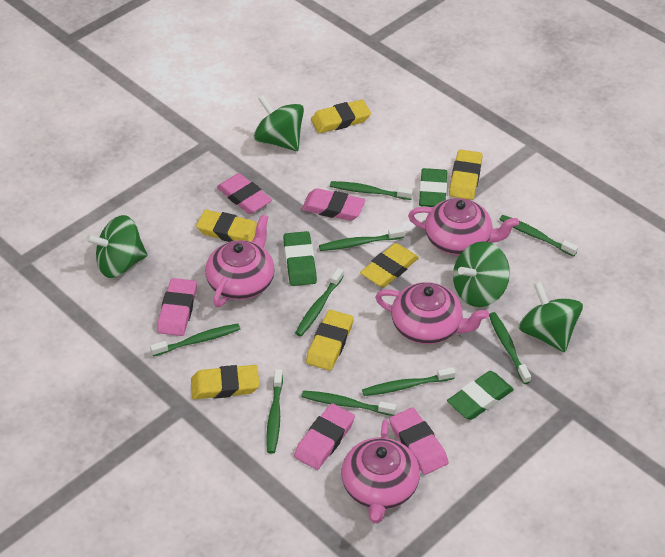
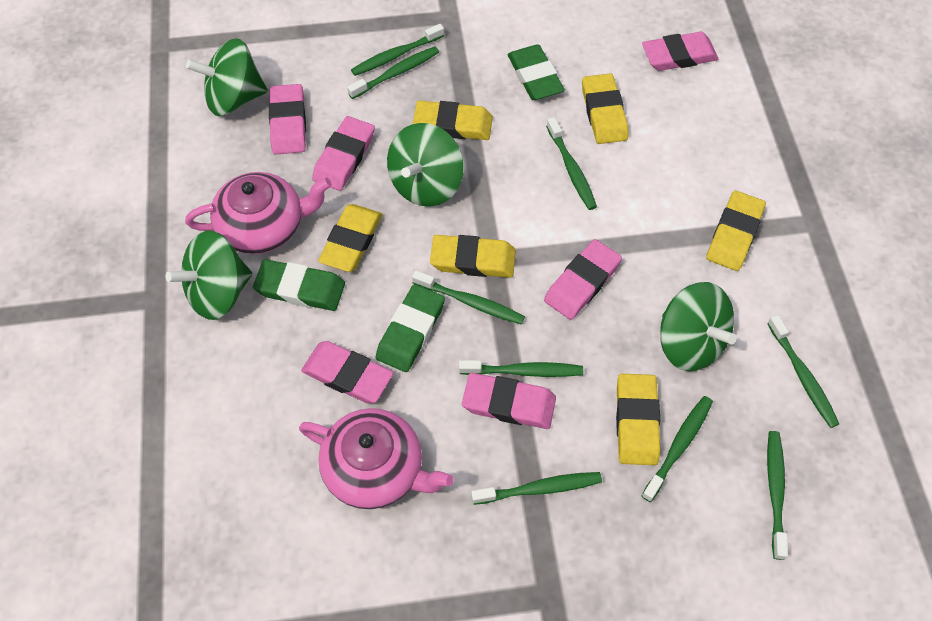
pink eraser: [157,278,197,336] [217,173,272,214] [294,403,355,470] [302,188,366,221] [389,407,449,475] = 5 -> [269,84,306,155] [301,341,393,404] [312,116,375,191] [462,373,556,429] [544,239,622,320] [642,32,719,71] = 6
pink teapot: [205,214,275,307] [341,420,420,523] [375,282,489,344] [408,198,519,255] = 4 -> [185,172,332,254] [299,408,454,509] = 2

